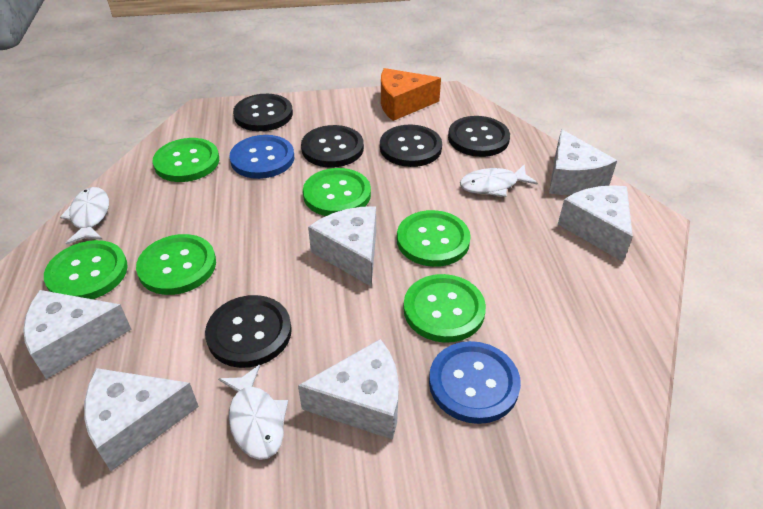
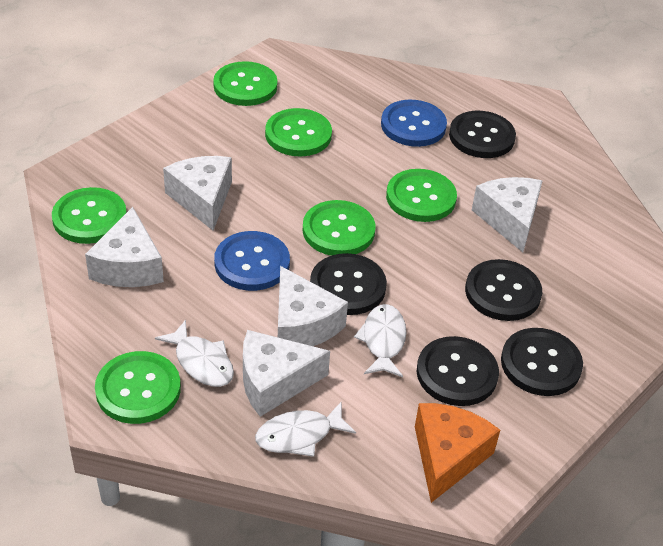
white cheese: [23,290,131,379] [84,368,199,471] [298,339,399,440] [308,206,376,286] [549,129,617,195] [558,185,633,262] = 6 -> [85,207,164,287] [163,156,232,231] [243,330,330,417] [278,266,348,346] [472,177,542,252] = 5

